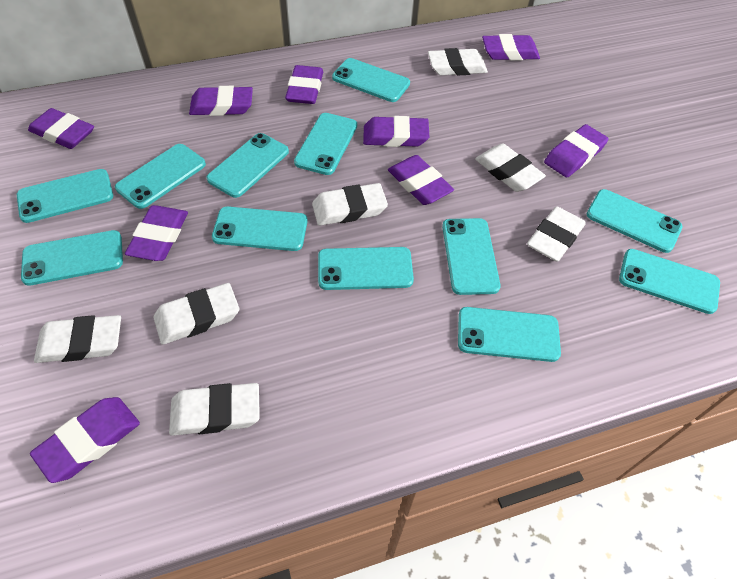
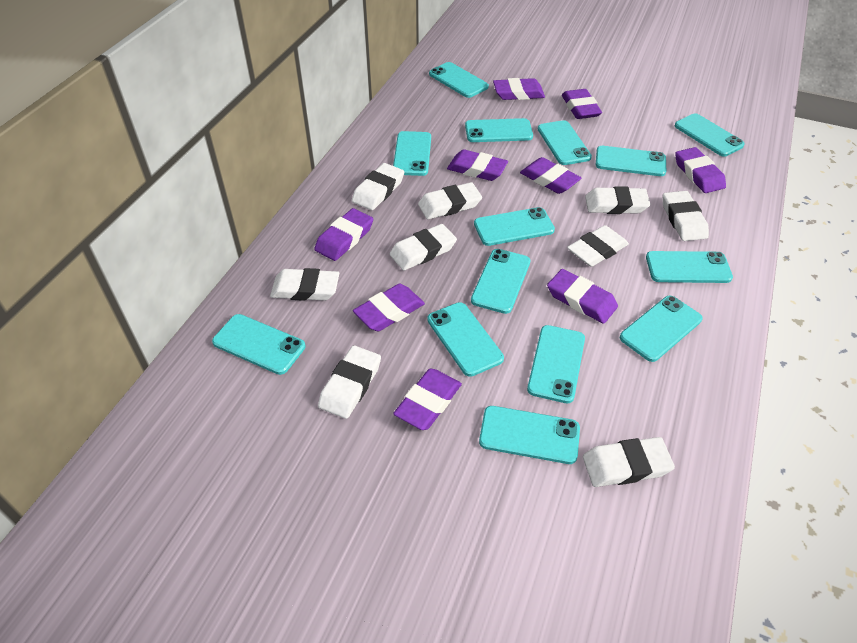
turquoise phone: [17,169,113,223] [21,230,123,286] [115,144,206,209] [206,133,289,198] [212,206,308,251] [294,113,357,175] [318,247,414,290] [332,58,410,102] [442,218,501,295] [458,307,561,362] [587,189,683,253] [619,249,720,314] = 12 -> [212,314,305,375] [393,131,431,176] [427,302,504,377] [429,62,489,98] [465,118,533,142] [471,249,530,314] [474,207,555,246] [479,406,580,464] [527,325,585,403] [538,120,592,165] [596,146,666,176] [620,295,702,362] [646,251,733,283] [675,113,745,157] = 14
white eraser: [34,315,121,363] [153,283,239,345] [169,383,260,436] [312,183,388,226] [428,48,488,76] [475,144,546,192] [527,206,586,262] = 7 -> [270,268,340,301] [318,345,381,419] [352,163,404,210] [390,224,457,271] [418,182,482,219] [567,225,629,267] [583,437,675,487] [585,186,650,214] [663,191,709,241] = 9

